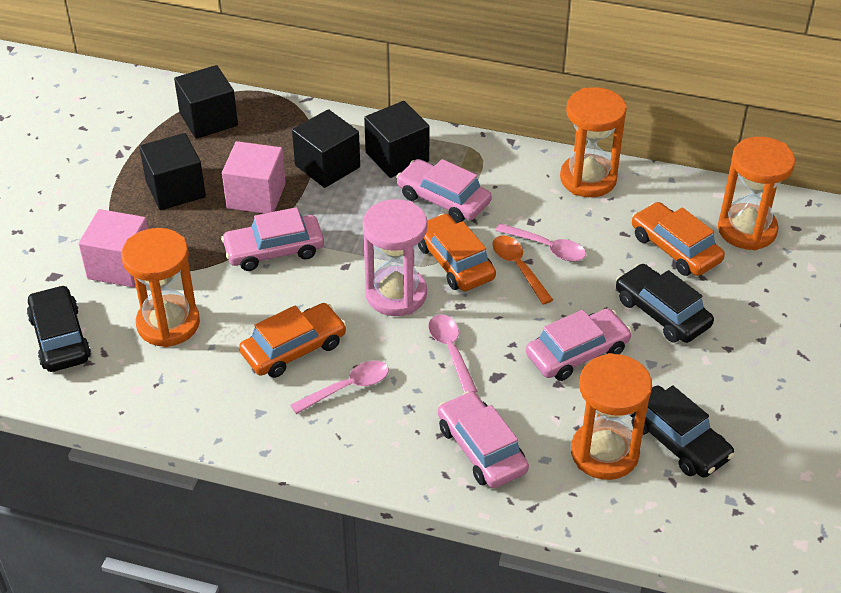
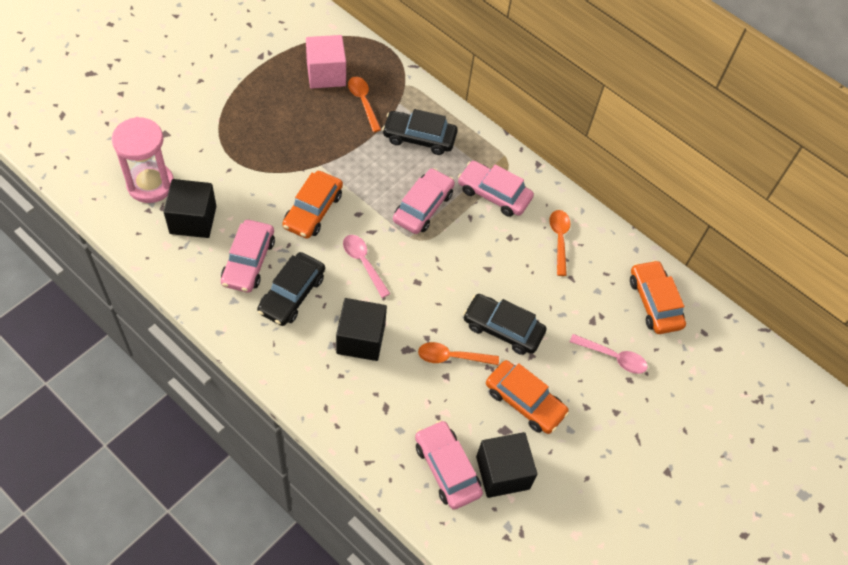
black cube: [139,133,206,210] [174,65,238,139] [292,109,360,188] [364,101,429,178] = 4 -> [163,179,216,238] [336,298,387,361] [476,432,537,498] = 3
orange hourglass: [121,228,200,347] [560,87,627,197] [571,353,652,480] [718,137,795,250] = 4 -> none = 0
orange spoon: [492,235,553,305] = 1 -> [348,77,381,132] [418,342,499,365] [549,210,570,276] = 3
pink cube: [79,209,148,287] [222,141,286,214] = 2 -> [306,35,346,89] = 1
pink spoon: [290,361,389,414] [428,314,477,393] [495,223,586,261] = 3 -> [343,235,390,298] [570,334,648,374] = 2

